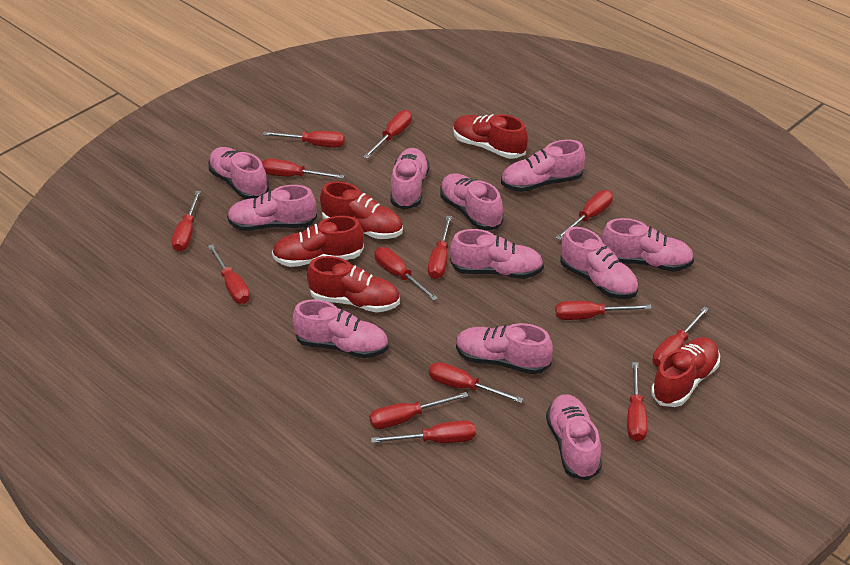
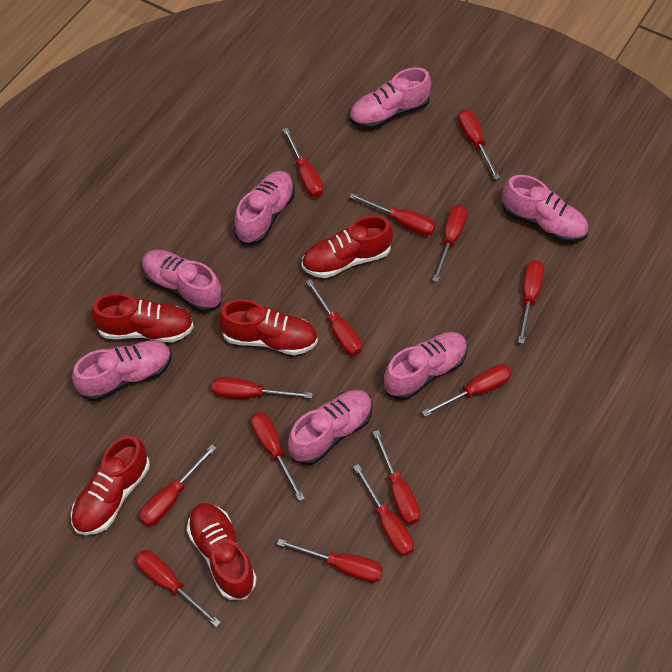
pink shoe: [208,147,269,199] [227,185,317,231] [292,299,389,358] [390,148,429,210] [440,173,503,230] [450,229,544,279] [456,323,553,374] [501,140,585,192] [546,394,602,480] [560,227,638,299] [601,218,694,272] = 11 -> [72,341,172,401] [142,250,223,312] [234,171,295,245] [288,390,373,465] [349,67,432,129] [383,332,468,400] [502,175,589,243] = 7

